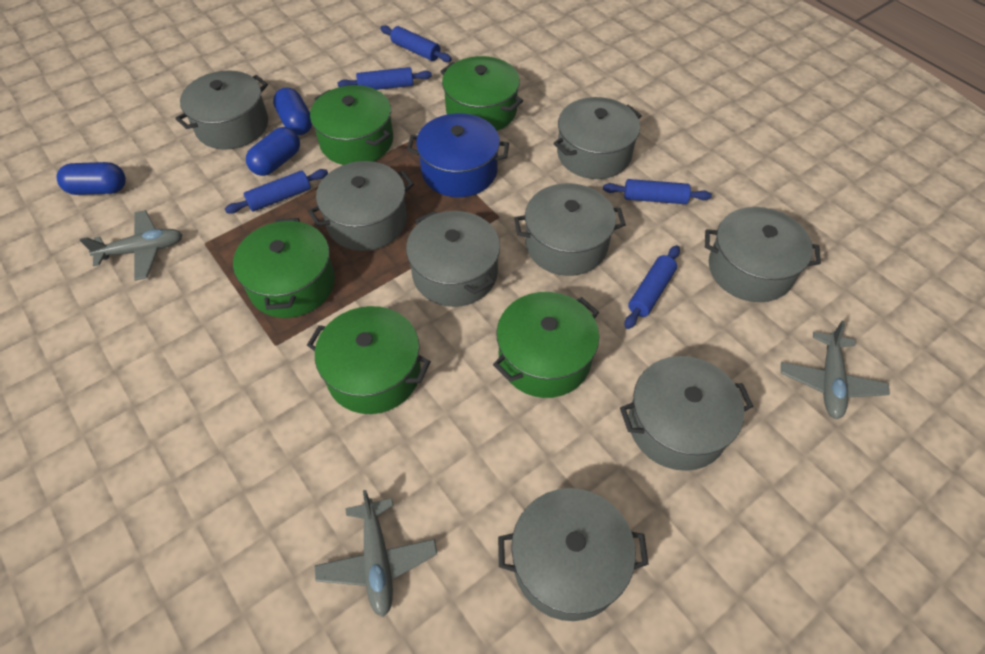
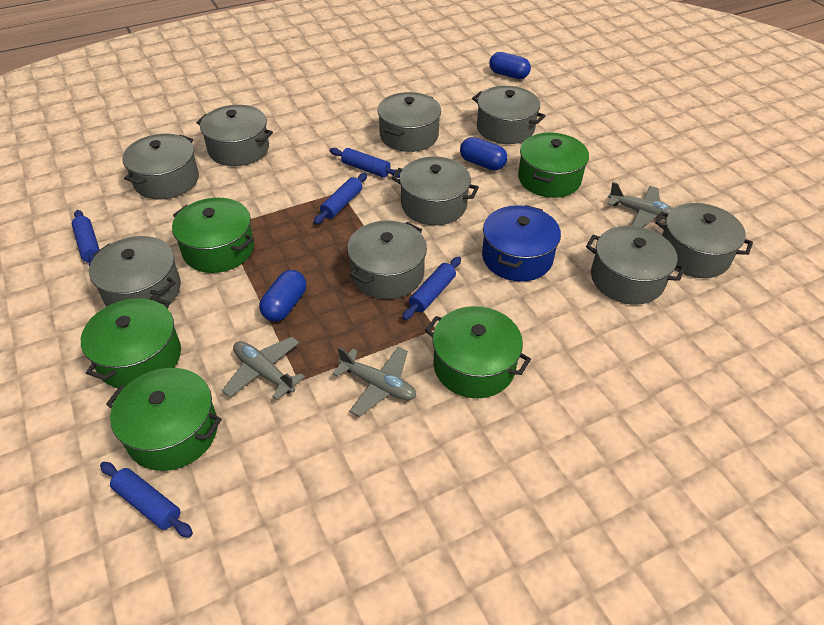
grey pot: [175,70,268,150] [308,161,414,251] [406,211,500,307] [498,488,649,621] [514,183,626,276] [553,97,642,179] [620,356,754,471] [705,207,821,302] = 8 -> [89,236,181,307] [122,134,199,199] [196,105,273,166] [347,220,427,299] [377,92,441,152] [392,157,479,225] [472,86,545,144] [586,226,685,305] [655,203,753,278] = 9

